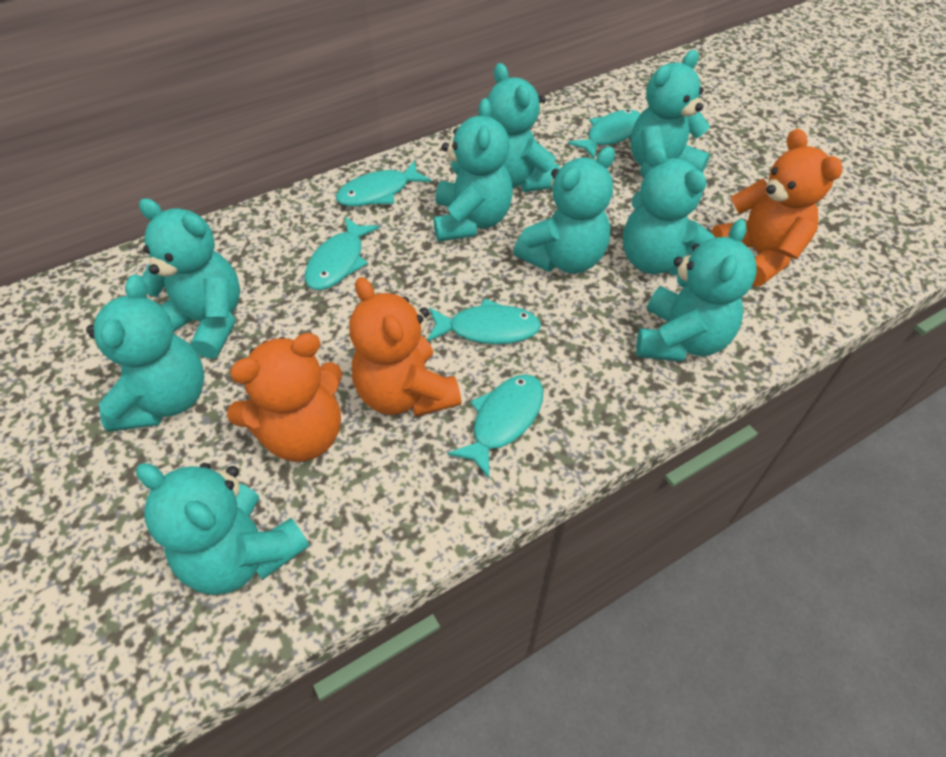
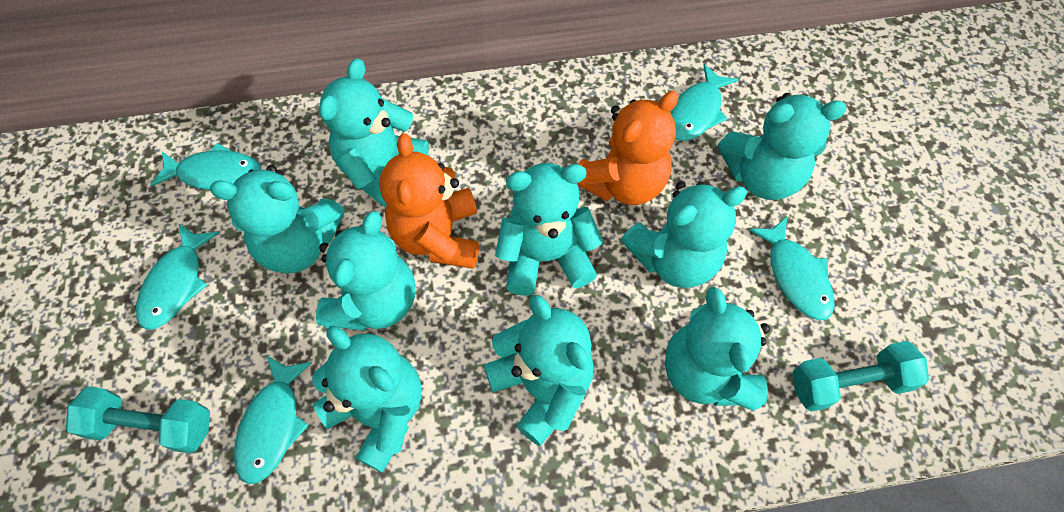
orange teddy bear: [227,333,342,462] [349,277,461,417] [712,129,843,286] = 3 -> [379,134,479,269] [577,91,679,205] = 2
turquoise dumbbell: none = 0 -> [66,386,210,454] [792,341,929,412] = 2

